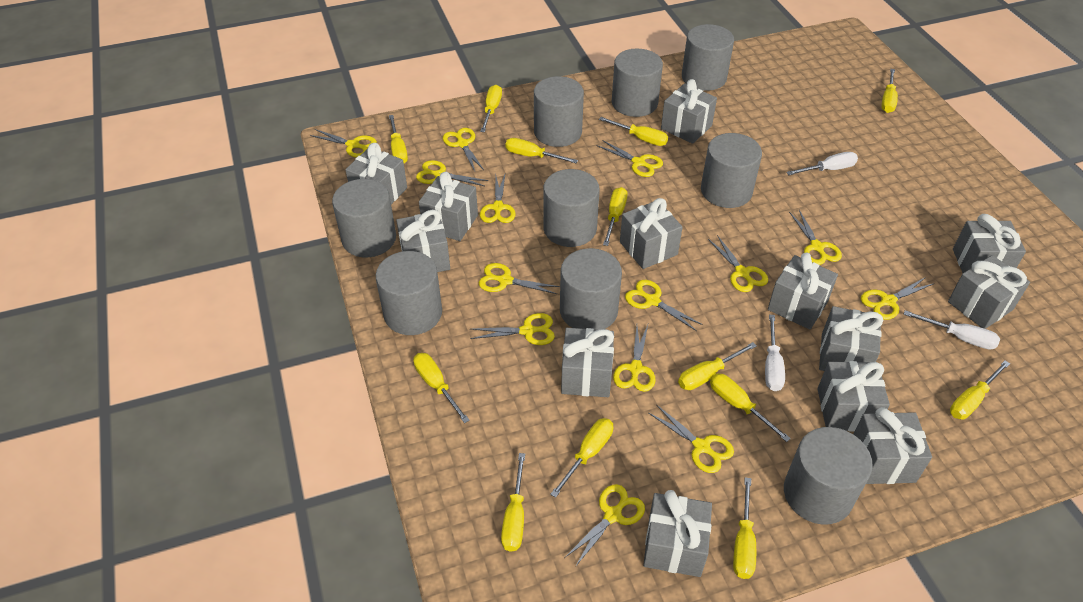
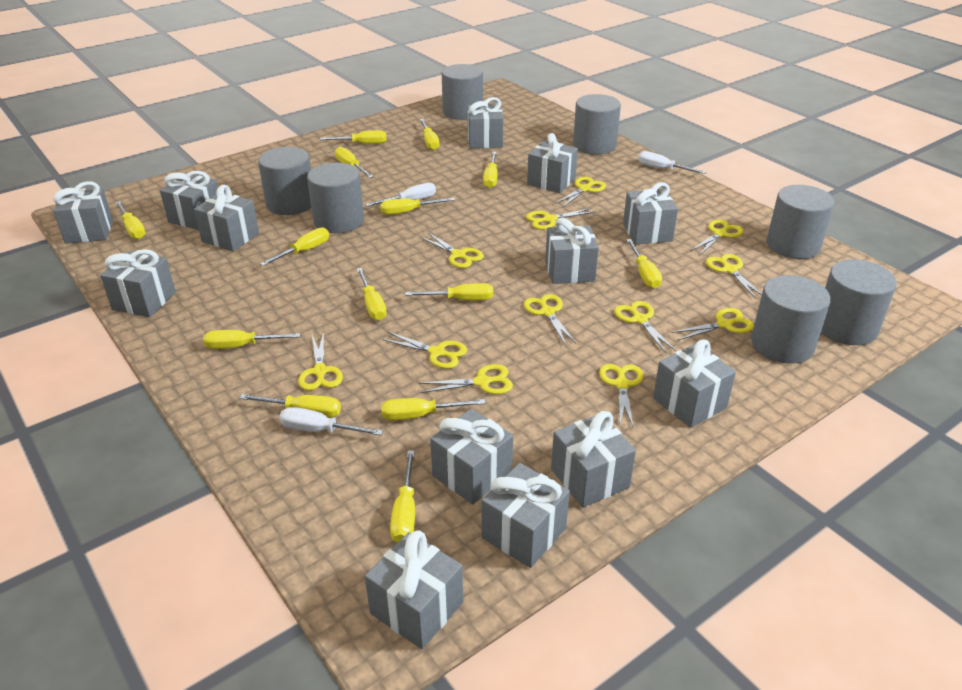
grey cylinder: [332,179,396,257] [375,251,442,335] [534,76,584,147] [543,169,600,247] [560,248,622,330] [612,49,663,117] [682,24,734,91] [701,133,762,208] [784,427,873,525] = 9 -> [258,147,311,215] [307,163,364,233] [442,64,483,120] [573,94,621,154] [751,275,831,364] [767,185,834,259] [821,259,897,345] = 7
yellow scissors: [310,129,377,158] [416,160,489,186] [443,128,484,171] [470,313,555,345] [479,263,560,294] [480,175,516,223] [564,484,645,567] [597,140,663,177] [613,325,656,392] [625,280,703,331] [649,405,734,473] [708,235,768,292] [789,210,842,265] [861,277,934,320] = 14 -> [298,332,343,390] [382,332,467,369] [419,364,513,394] [420,233,484,268] [524,294,576,346] [526,208,596,230] [555,177,606,208] [599,364,643,426] [614,301,676,353] [671,308,754,341] [691,219,744,255] [706,254,762,298] = 12
yellow screwdriver: [389,115,408,163] [413,353,470,423] [480,85,502,132] [501,453,525,552] [505,138,578,163] [550,418,613,498] [599,117,668,146] [603,187,628,246] [678,342,757,390] [710,374,791,442] [733,477,756,579] [881,69,898,113] [950,361,1010,419] = 13 -> [115,201,146,239] [203,330,301,349] [239,394,341,418] [260,227,329,266] [320,130,387,144] [335,147,374,178] [357,268,387,320] [380,198,455,215] [381,398,486,421] [390,451,415,543] [405,283,493,301] [420,119,439,150] [483,152,497,188] [626,239,662,289] = 14

